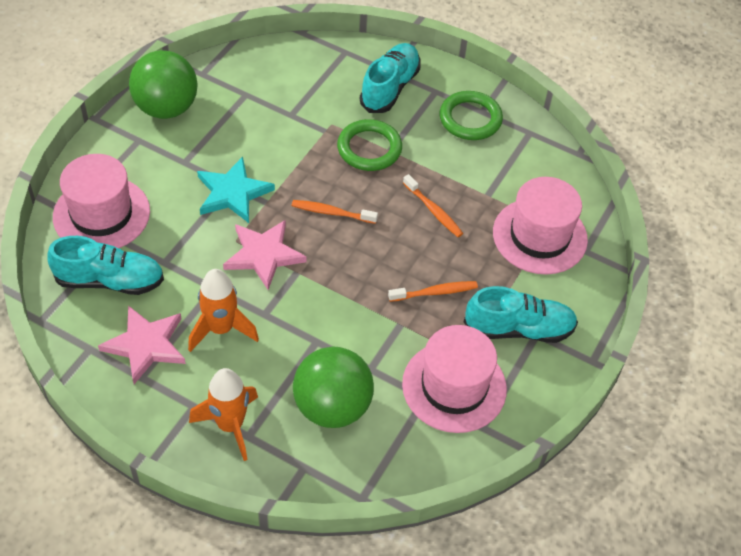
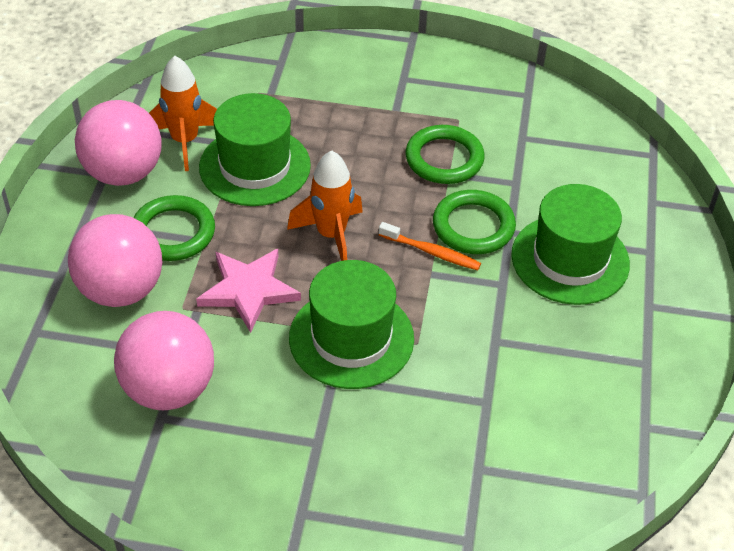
green ball: [129,50,198,119] [293,347,374,428] = 2 -> none = 0
green hat: none = 0 -> [199,93,311,206] [289,260,414,389] [511,184,630,305] = 3
green ring: [337,119,402,171] [440,91,503,140] = 2 -> [133,195,215,261] [405,125,485,184] [433,190,516,254] = 3
orange toothbrush: [292,200,378,224] [388,281,478,302] [403,174,463,237] = 3 -> [379,222,481,270] = 1
pink ball: none = 0 -> [68,214,162,307] [75,100,162,186] [114,311,214,410] = 3
pink hat: [53,154,150,248] [402,325,507,433] [493,177,588,274] = 3 -> none = 0
pink star: [98,305,186,384] [223,220,307,290] = 2 -> [196,249,301,333] = 1
turquoise shoe: [47,236,164,295] [360,43,421,113] [464,286,578,343] = 3 -> none = 0
turquoise star: [197,157,275,223] = 1 -> none = 0

